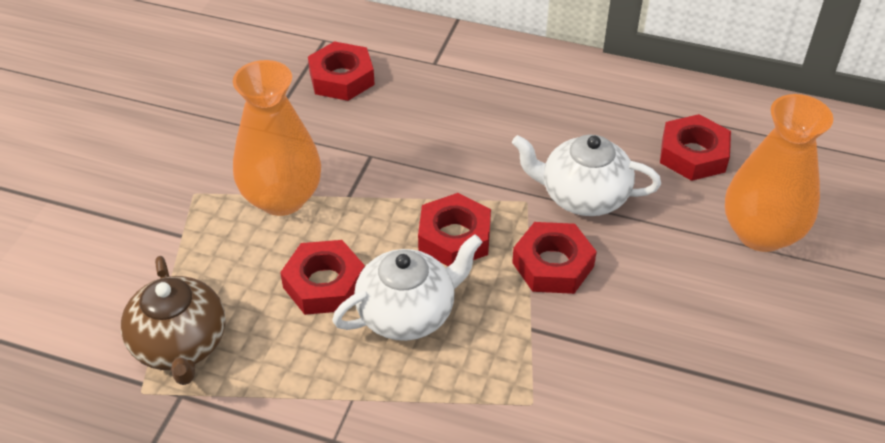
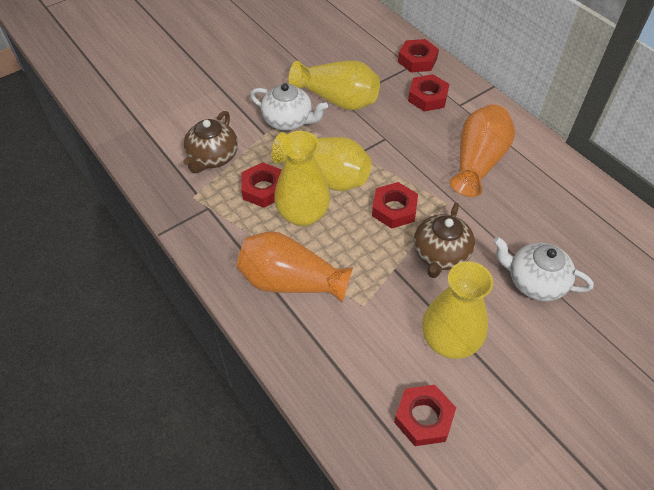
brown teapot: [121,256,226,385] = 1 -> [183,111,238,173] [414,203,475,278] = 2
yellow vase: none = 0 -> [271,132,371,191] [274,131,330,227] [289,61,380,110] [422,261,493,359] = 4

